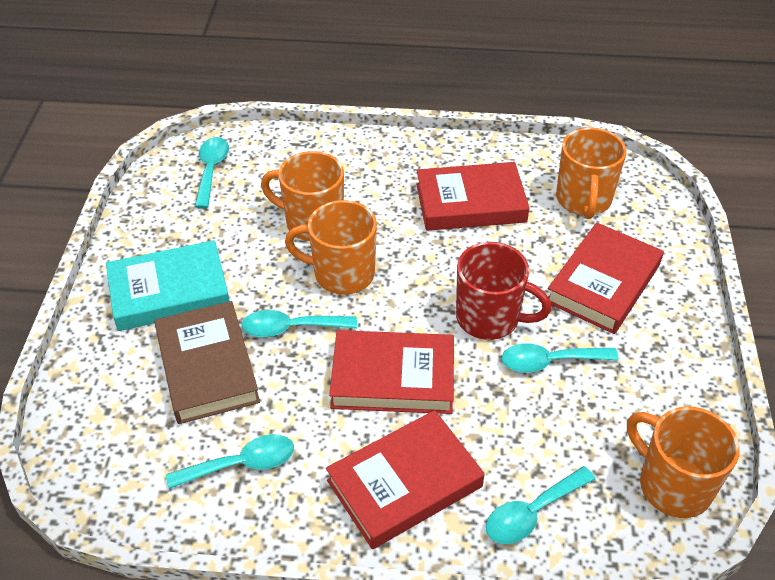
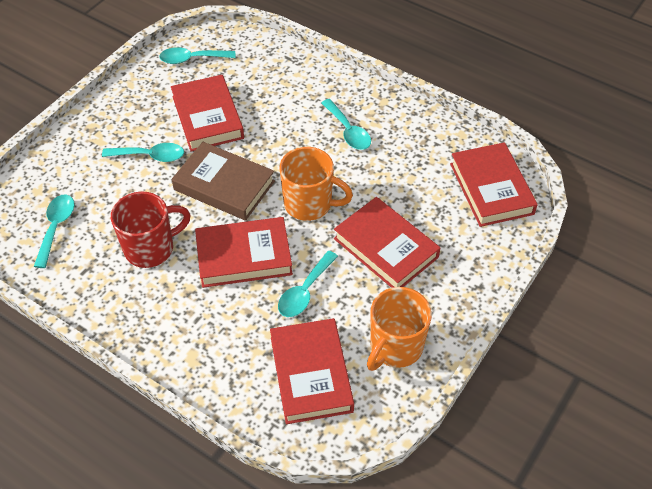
orange mug: [261,151,344,241] [285,200,377,295] [556,128,627,219] [627,406,740,518] = 4 -> [280,147,353,221] [367,287,432,371] = 2
red book: [326,410,485,549] [329,330,454,414] [416,162,530,231] [548,222,664,334] = 4 -> [171,75,244,152] [195,217,293,288] [270,318,354,424] [334,197,440,288] [450,142,538,227] = 5
turquoise book: [106,240,230,331] = 1 -> none = 0

